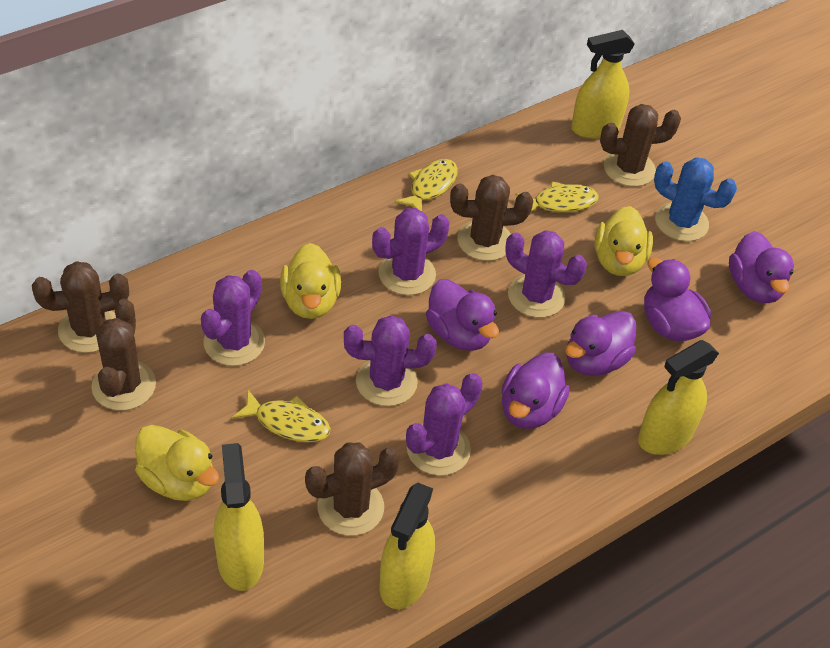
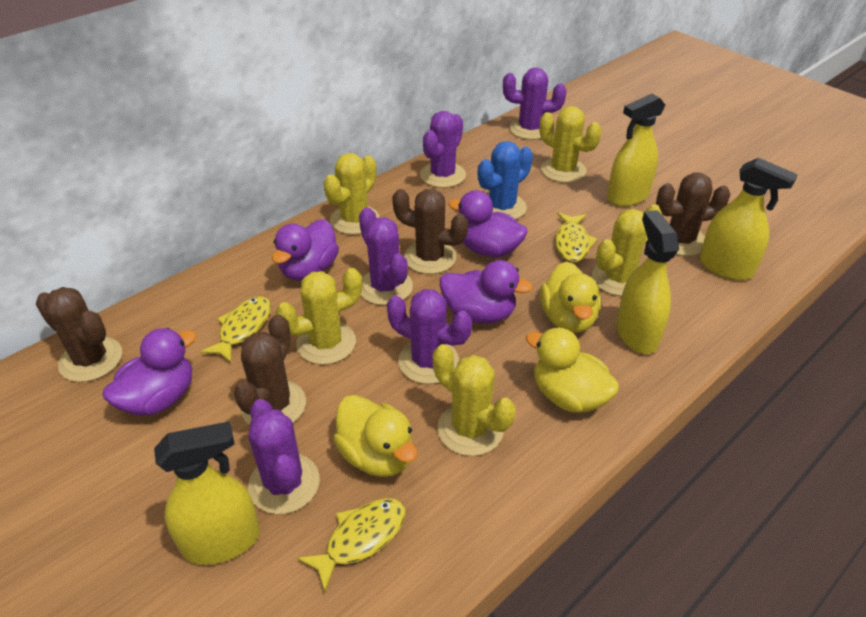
brown cactus: [32,261,129,353] [91,299,156,410] [305,442,400,536] [450,175,533,261] [600,104,681,187] = 5 -> [36,287,122,382] [234,314,306,425] [392,189,468,274] [656,172,730,256] = 4
purple duck: [426,279,499,351] [502,352,570,429] [565,311,636,376] [644,258,711,341] [729,231,794,303] = 5 -> [103,328,197,416] [272,219,339,281] [440,260,533,324] [448,190,528,258] = 4
yellow cactus: none = 0 -> [276,268,362,365] [323,153,379,235] [433,344,516,456] [540,106,602,183] [592,204,662,296] = 5

